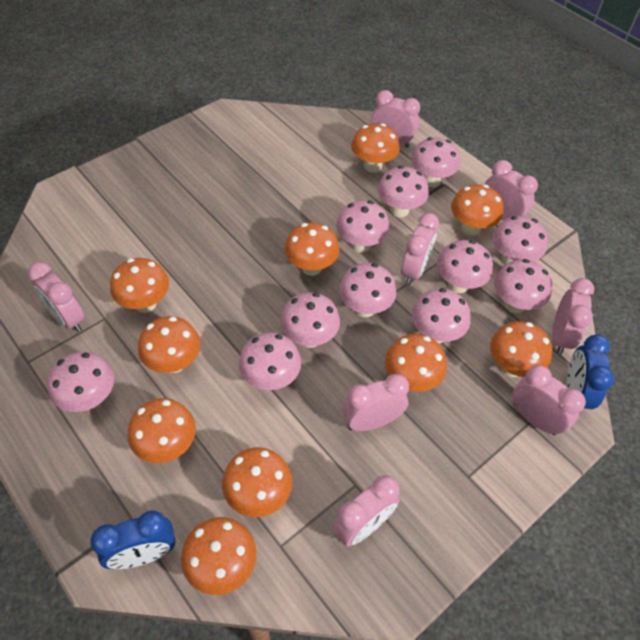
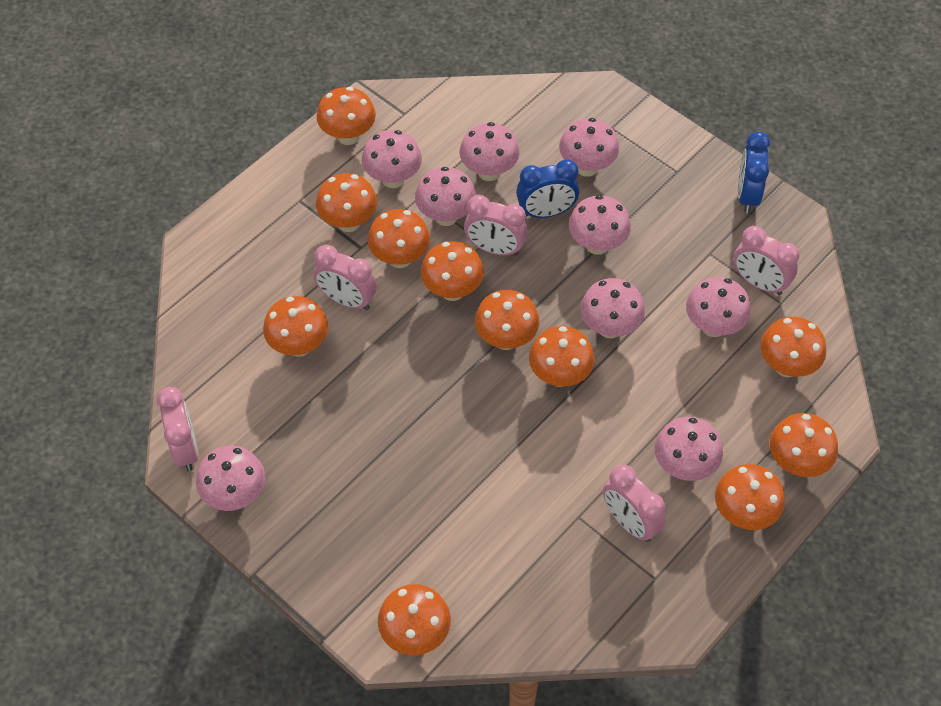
orange mushroom: [110,258,169,313] [127,398,196,463] [138,316,200,373] [181,517,256,595] [222,447,292,517] [284,222,340,276] [351,123,400,173] [385,334,447,391] [451,184,503,235] [490,321,552,377] = 10 -> [263,296,328,357] [316,173,377,232] [317,87,376,145] [368,209,430,268] [378,584,451,655] [421,241,484,301] [475,290,539,350] [529,326,595,387] [715,464,785,530] [760,317,826,377] [769,413,838,477] = 11
pink clock: [28,262,85,332] [332,475,400,547] [342,374,409,431] [371,90,420,148] [401,213,439,285] [485,160,538,220] [513,365,586,435] [552,278,594,354] = 8 -> [157,387,198,471] [313,245,377,310] [464,195,528,256] [603,464,665,542] [733,226,800,295] = 5
pink mushroom: [47,352,114,412] [239,332,301,390] [280,292,340,348] [336,200,390,253] [339,263,396,317] [378,166,429,217] [411,137,460,187] [412,288,471,343] [437,240,493,293] [493,216,548,265] [494,259,552,313] = 11 -> [196,446,265,511] [362,130,422,188] [415,167,476,226] [460,122,520,181] [559,118,619,177] [569,195,631,255] [580,278,645,338] [655,417,723,481] [686,277,751,337] = 9

